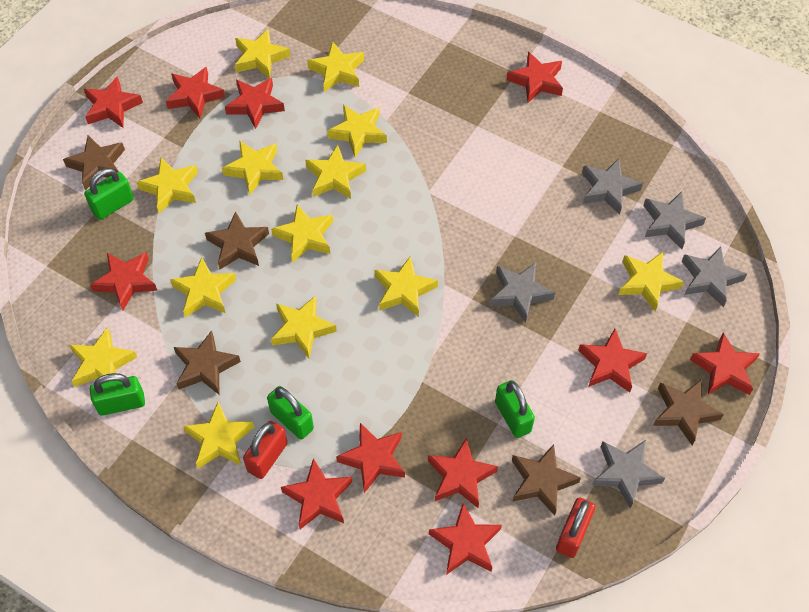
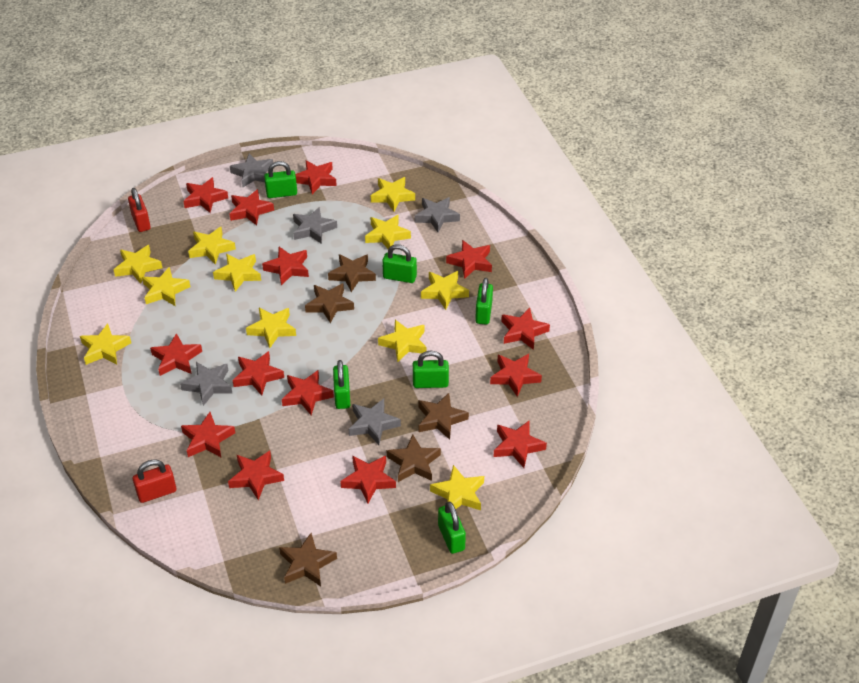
green padlock: [84,168,134,220] [90,373,145,416] [267,386,314,439] [495,380,535,438] = 4 -> [264,161,297,198] [333,360,350,409] [382,244,417,283] [413,351,449,388] [438,501,466,554] [475,278,493,325] = 6
red star: [84,76,143,128] [90,252,157,310] [166,66,225,118] [225,78,285,129] [281,458,352,529] [336,423,405,493] [428,437,498,508] [429,503,502,575] [507,51,563,103] [578,329,647,393] [690,333,760,395] = 11 -> [150,333,202,376] [181,412,235,457] [183,177,228,213] [228,451,284,500] [230,189,274,226] [232,351,284,396] [262,247,309,285] [282,370,334,415] [295,160,337,194] [340,455,396,504] [446,240,492,279] [490,354,542,397] [494,421,547,468] [501,308,550,350] = 14
yellow star: [69,327,137,387] [137,157,198,214] [170,257,236,318] [183,402,254,469] [222,141,283,195] [235,28,290,78] [271,204,333,263] [271,295,337,358] [305,145,366,199] [307,41,364,92] [327,105,387,157] [375,256,438,317] [619,251,684,311] = 13 -> [80,323,131,365] [114,245,163,284] [142,267,190,306] [188,227,236,265] [213,253,261,292] [246,308,296,348] [365,215,411,249] [371,177,415,211] [378,320,427,362] [421,271,469,310] [430,465,484,510] = 11

